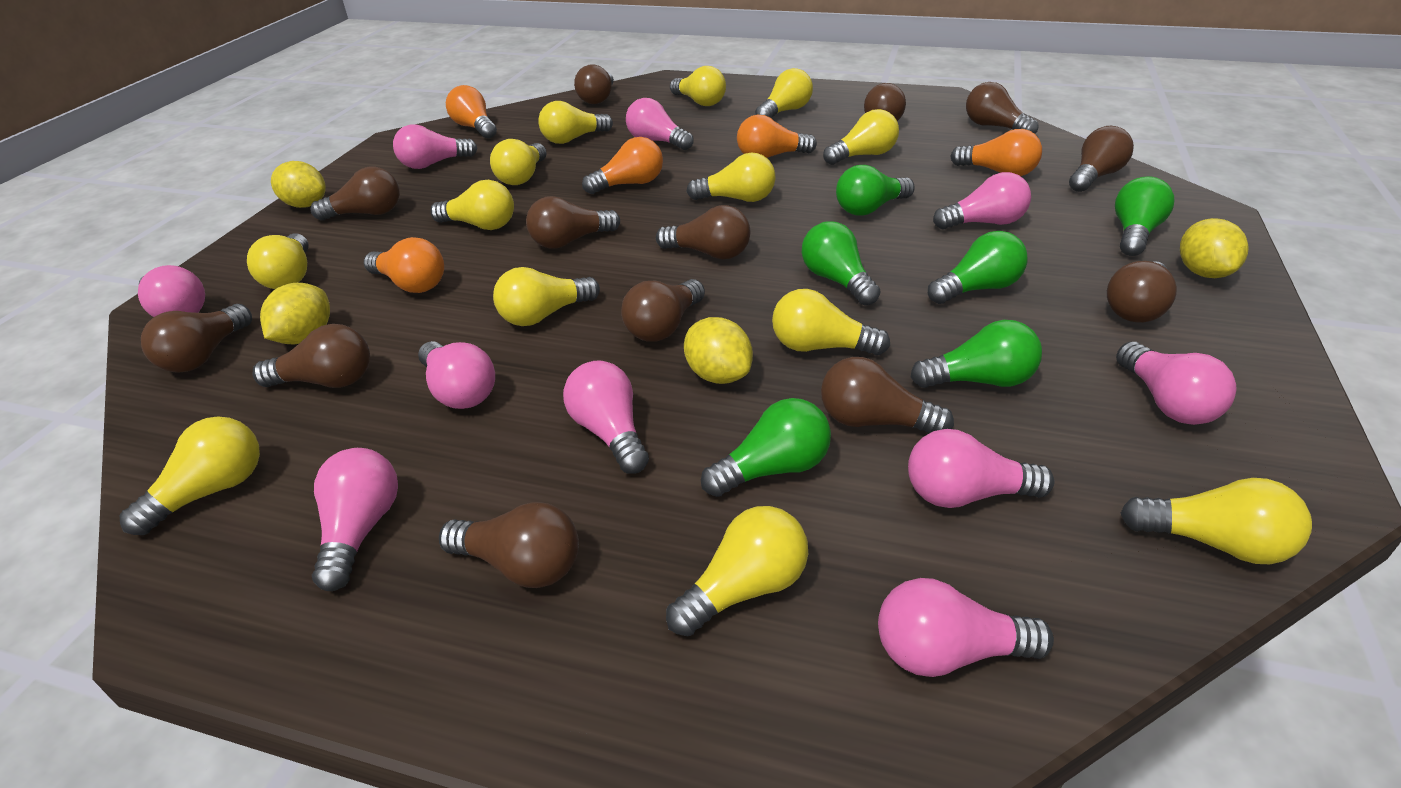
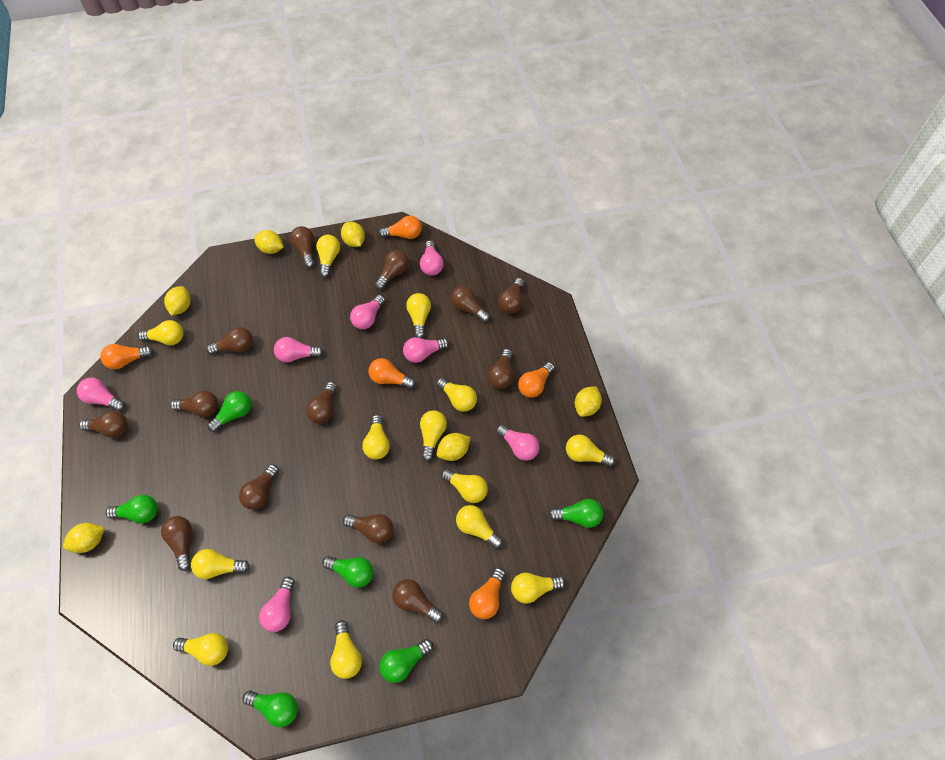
pink light bulb: [138,265,205,317] [312,448,398,591] [393,124,477,169] [418,341,495,409] [563,360,649,473] [626,98,694,150] [878,578,1054,677] [908,429,1054,508] [933,172,1031,229] [1116,342,1237,425] = 10 -> [77,378,125,411] [259,577,295,632] [274,337,324,362] [350,295,385,329] [403,337,449,363] [420,240,444,276] [496,424,539,461] = 7
yellow lemon: [260,283,330,344] [271,161,326,208] [684,317,753,384] [1180,218,1248,278] = 4 -> [63,523,105,553] [164,286,191,316] [254,230,284,254] [341,222,365,247] [437,433,471,461] [575,386,602,417] = 6

